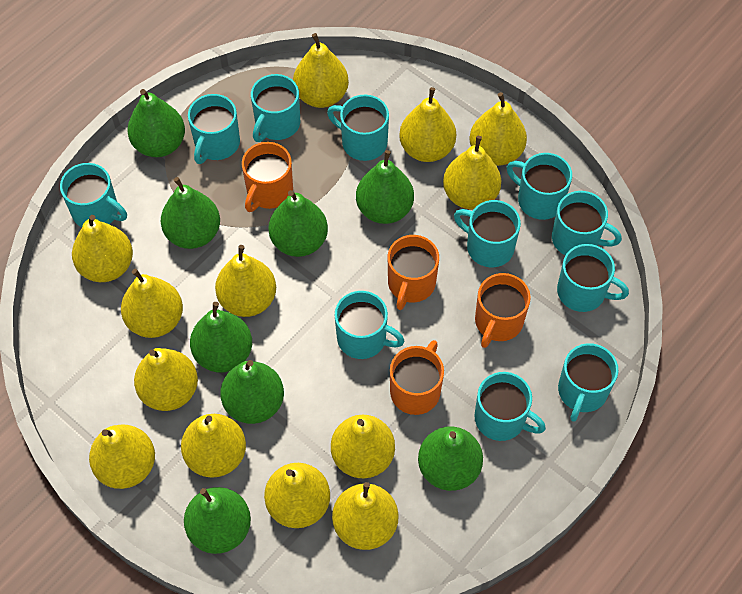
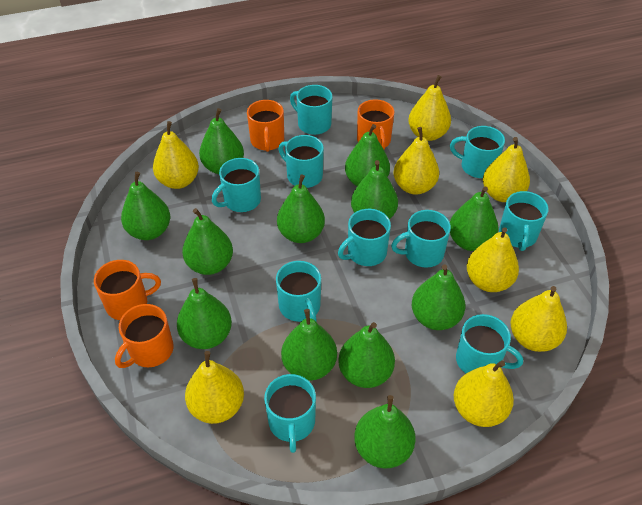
green pear: [127,89,185,157] [161,177,220,249] [184,487,251,554] [190,302,252,373] [220,360,284,424] [268,190,328,257] [356,150,414,224] [418,427,483,491] = 8 -> [121,172,170,240] [177,278,232,349] [182,208,233,275] [199,108,244,174] [277,174,325,243] [281,309,337,381] [338,322,395,388] [345,124,390,186] [351,160,398,219] [354,395,416,469] [412,264,465,330] [450,186,499,251] = 12
turquoise mug: [60,163,127,227] [188,94,240,164] [251,74,300,142] [327,95,389,161] [335,291,405,359] [454,200,521,267] [474,372,546,441] [507,153,572,220] [552,191,622,255] [557,244,629,312] [558,343,618,422] = 11 -> [212,158,261,212] [264,374,316,453] [276,261,321,322] [278,135,324,188] [290,85,333,135] [338,209,391,266] [391,210,451,268] [450,126,505,178] [456,314,523,373] [499,191,549,251] = 10
yellow pear: [72,215,133,282] [89,424,155,489] [121,269,183,338] [134,348,198,411] [181,414,246,478] [215,245,276,317] [264,463,330,528] [293,33,349,108] [331,415,395,478] [332,482,399,550] [399,87,456,162] [443,136,501,209] [470,92,527,166] = 13 -> [153,121,199,189] [185,351,244,424] [394,127,439,195] [408,75,451,141] [454,360,514,427] [467,227,519,292] [483,137,530,202] [511,286,567,352] = 8

